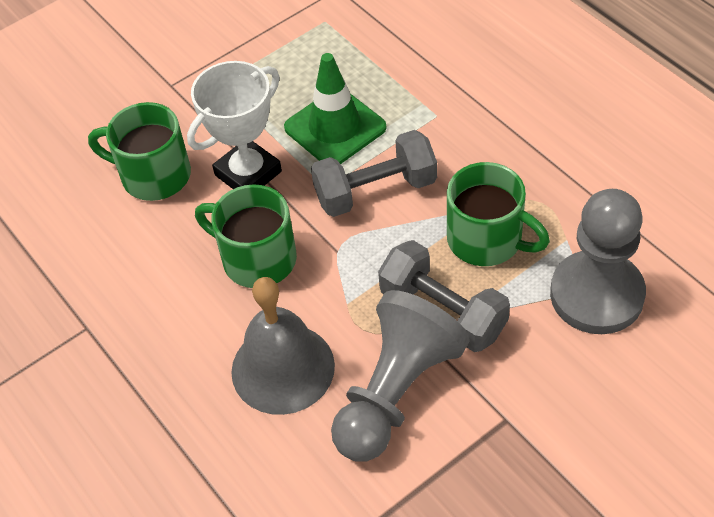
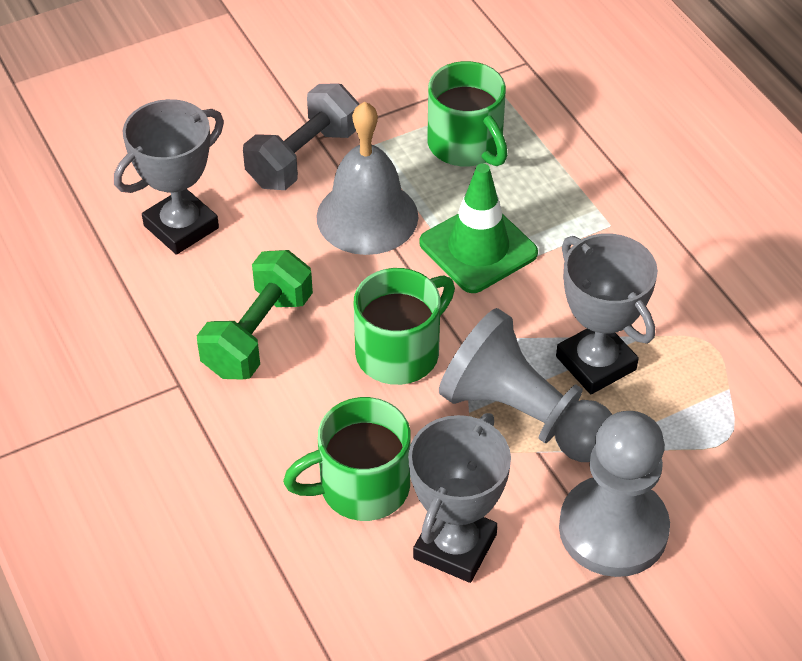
green dumbbell: none = 0 -> [197,250,313,379] = 1
grey dumbbell: [311,130,437,217] [378,240,510,352] = 2 -> [243,84,359,190] = 1
grey trophy: none = 0 -> [114,99,224,255] [408,413,511,583] [556,233,658,394] = 3
white trophy: [187,61,282,189] = 1 -> none = 0

